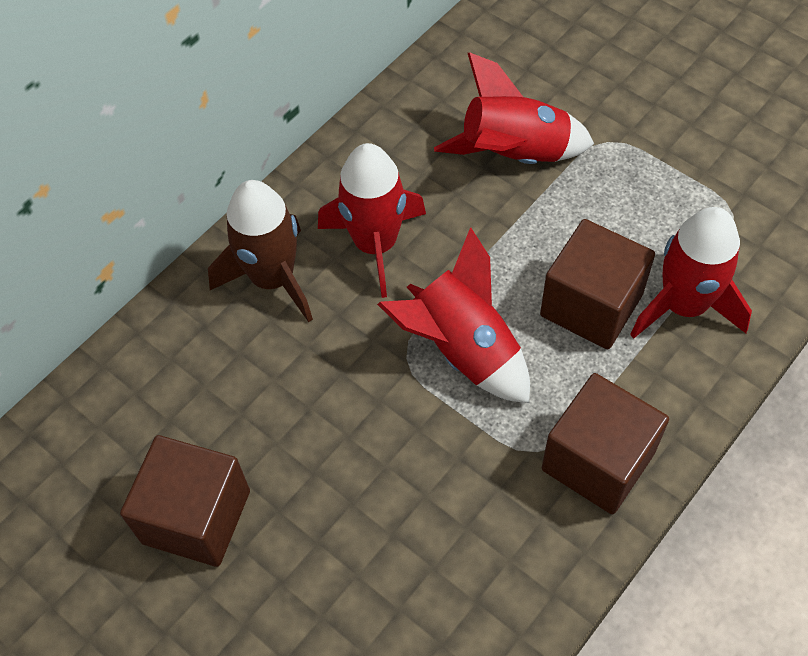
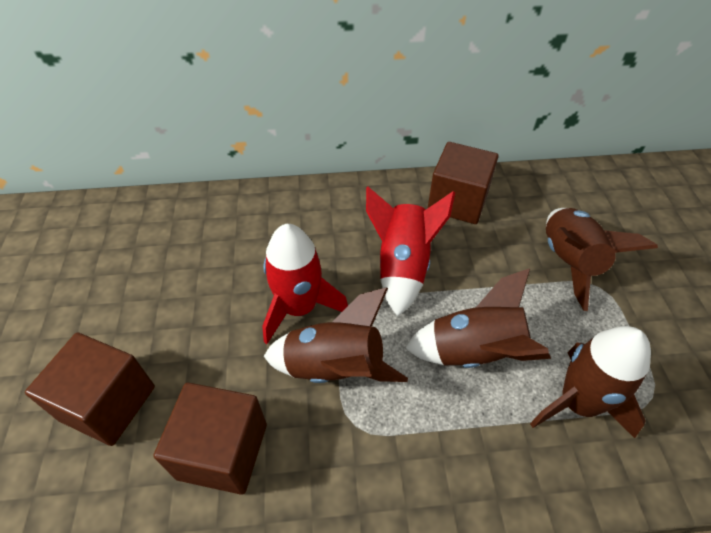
brown rocket: [208,180,313,322] = 1 -> [264,287,408,383] [405,268,551,368] [530,326,651,438] [546,208,658,311] = 4
red rocket: [318,143,426,298] [377,228,530,403] [434,52,594,164] [630,207,752,339] = 4 -> [262,224,348,344] [366,186,455,317] = 2

